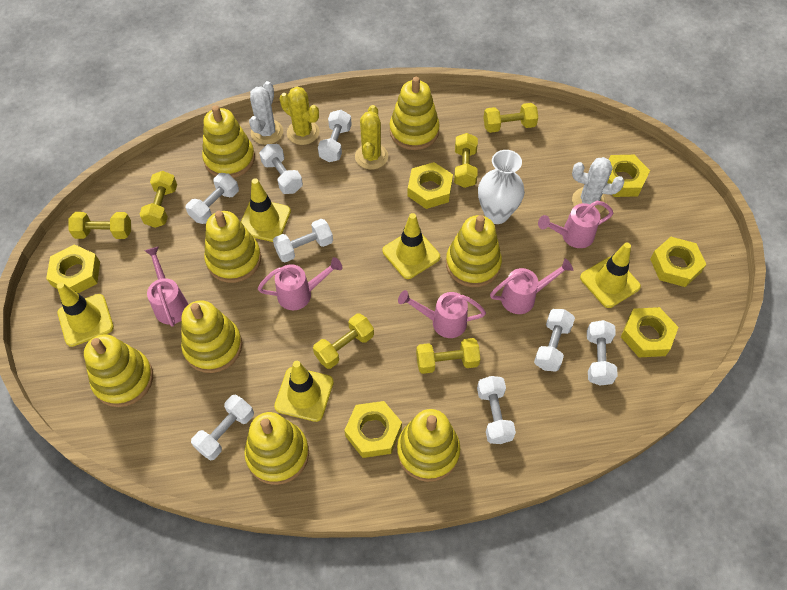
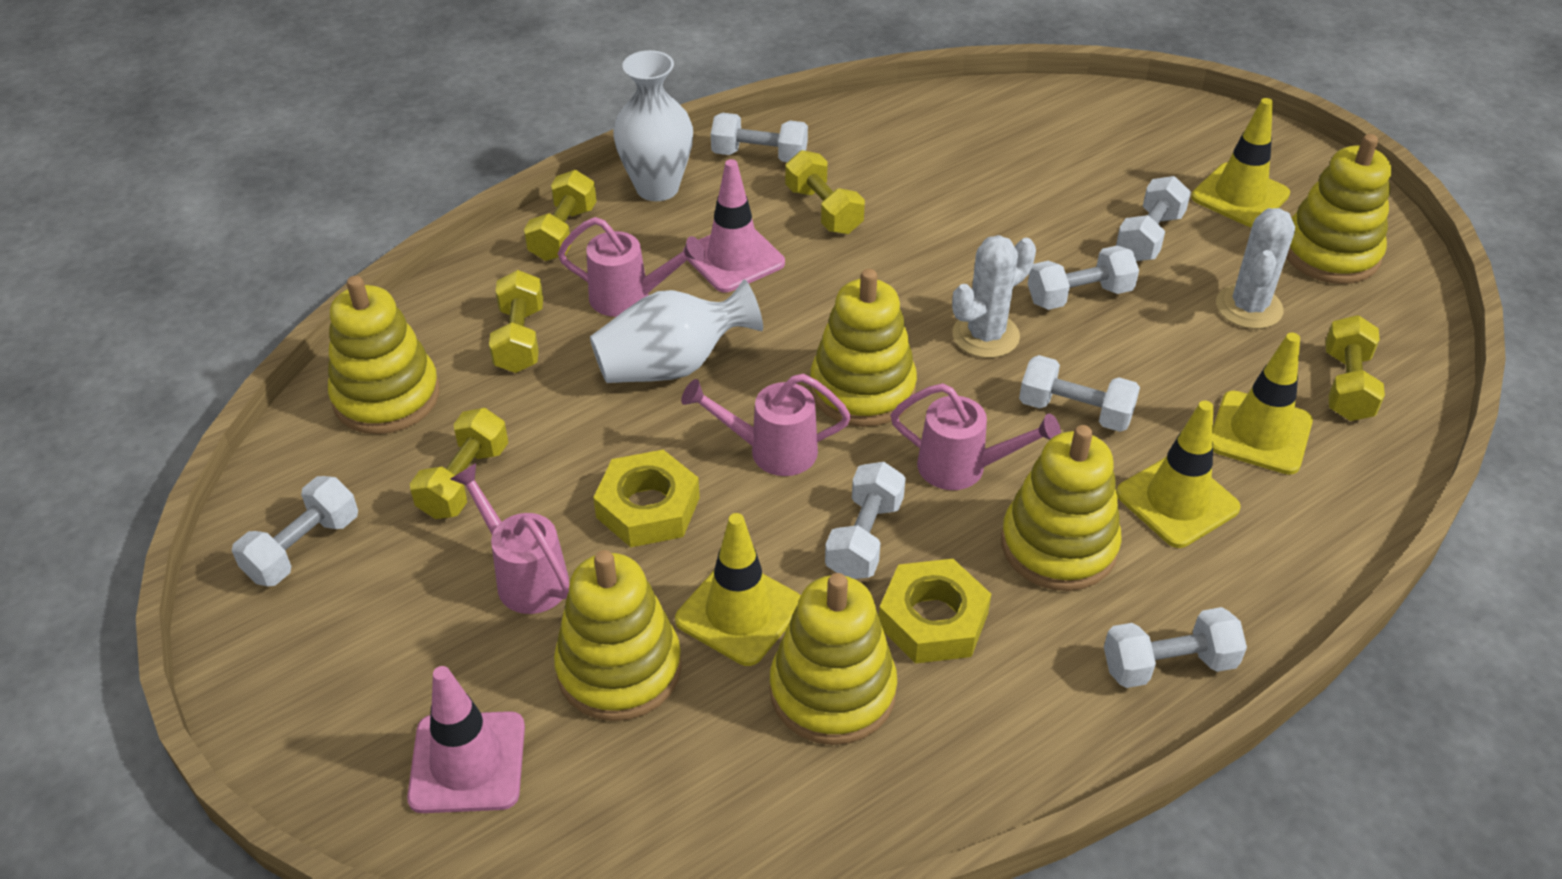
pink traffic cone: none = 0 -> [407,666,525,813] [683,159,785,292] = 2
pink watering can: [145,247,189,327] [258,257,342,310] [398,290,486,338] [490,258,573,314] [538,201,613,248] = 5 -> [450,463,570,614] [557,217,705,317] [681,374,851,476] [890,383,1061,490] = 4
white dumbbell: [186,173,239,224] [191,395,254,461] [259,144,303,194] [273,219,333,262] [318,110,352,162] [477,376,516,444] [534,309,575,372] [587,320,618,386] = 8 -> [232,476,358,586] [711,113,808,162] [825,462,906,579] [1019,355,1140,432] [1028,246,1139,310] [1104,607,1247,688] [1116,176,1191,261] = 7
white vase: [478,150,525,224] = 1 -> [590,279,763,383] [613,50,693,201] = 2
yellow cactus: [280,87,319,145] [355,105,388,169] = 2 -> none = 0
yellow dumbbell: [68,212,131,239] [140,171,177,228] [313,314,374,369] [416,338,480,374] [454,133,478,188] [483,103,538,133] = 6 -> [410,408,508,519] [489,270,543,373] [524,170,597,261] [785,150,865,234] [1325,315,1385,421] = 5
yellow nut: [46,244,100,293] [344,401,402,458] [407,162,453,209] [607,155,650,197] [621,307,678,357] [650,237,707,287] = 6 -> [593,450,700,547] [879,559,991,664] = 2
yellow stacking toy: [84,334,153,407] [181,300,242,373] [202,105,255,178] [204,211,261,283] [244,412,309,485] [390,77,440,150] [397,409,460,482] [446,215,502,287] = 8 -> [328,276,440,434] [554,550,682,721] [770,573,897,745] [810,269,917,427] [1001,425,1121,591] [1286,134,1391,284] = 6
yellow traffic cone: [57,282,114,347] [241,178,291,242] [274,361,334,422] [382,213,440,279] [580,243,641,308] = 5 -> [675,513,801,666] [1116,401,1241,548] [1191,98,1290,227] [1213,333,1313,475] = 4

